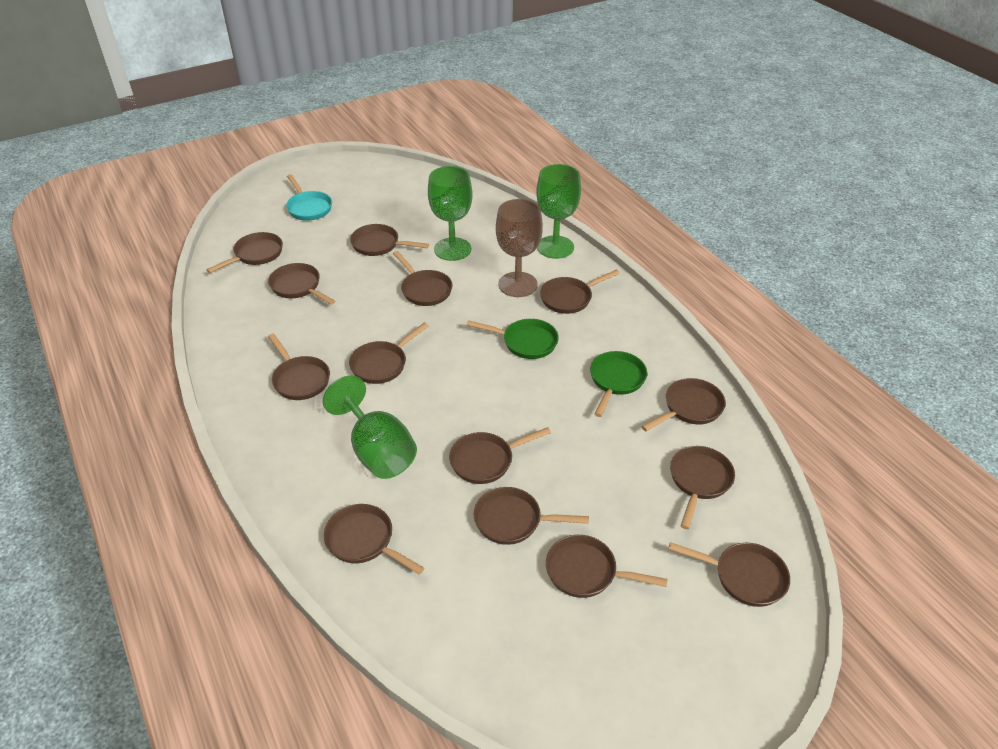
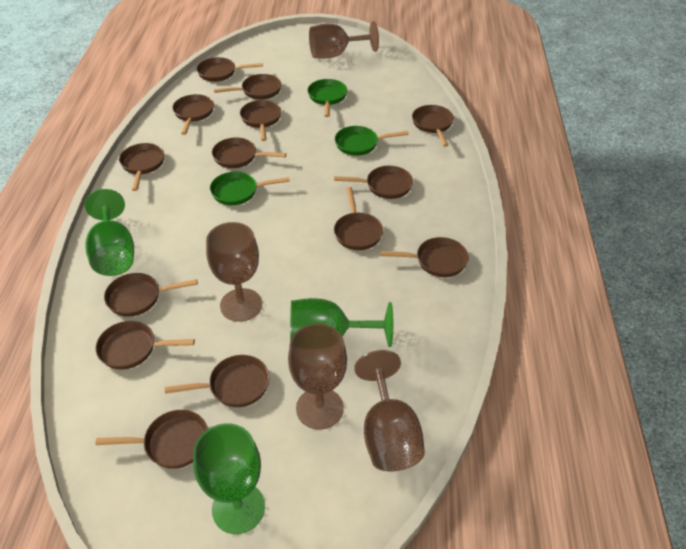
brown goblet: [496,199,543,297] = 1 -> [206,222,262,322] [288,323,347,430] [309,21,379,59] [354,350,425,471] = 4
green pan: [467,319,559,359] [590,351,647,417] = 2 -> [210,172,290,205] [308,79,347,117] [335,126,409,156] = 3
turquoise pan: [286,174,332,221] = 1 -> none = 0

